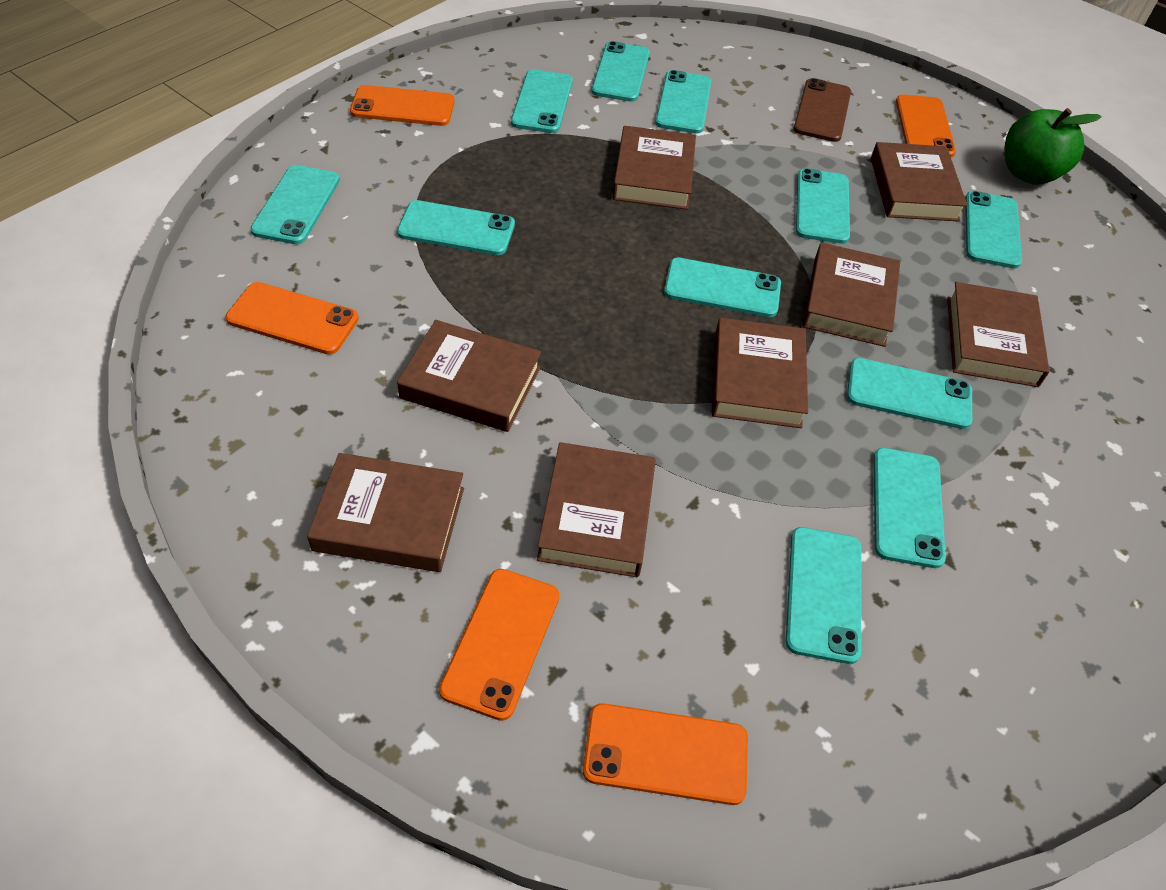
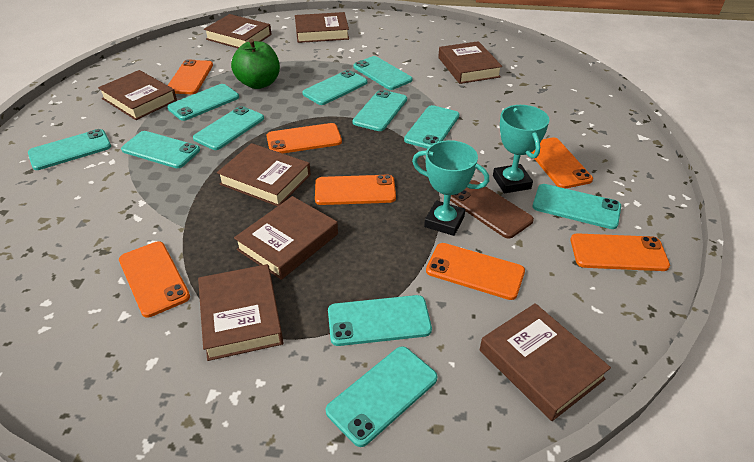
orange phone: [225,282,359,354] [350,85,455,126] [439,569,559,721] [583,703,748,805] [896,94,956,157] = 5 -> [119,241,190,318] [167,59,213,94] [266,123,342,154] [315,175,396,205] [426,243,525,300] [531,138,593,189] [570,233,670,271] = 7
turquoise trophy: none = 0 -> [412,140,489,236] [493,105,549,193] = 2

